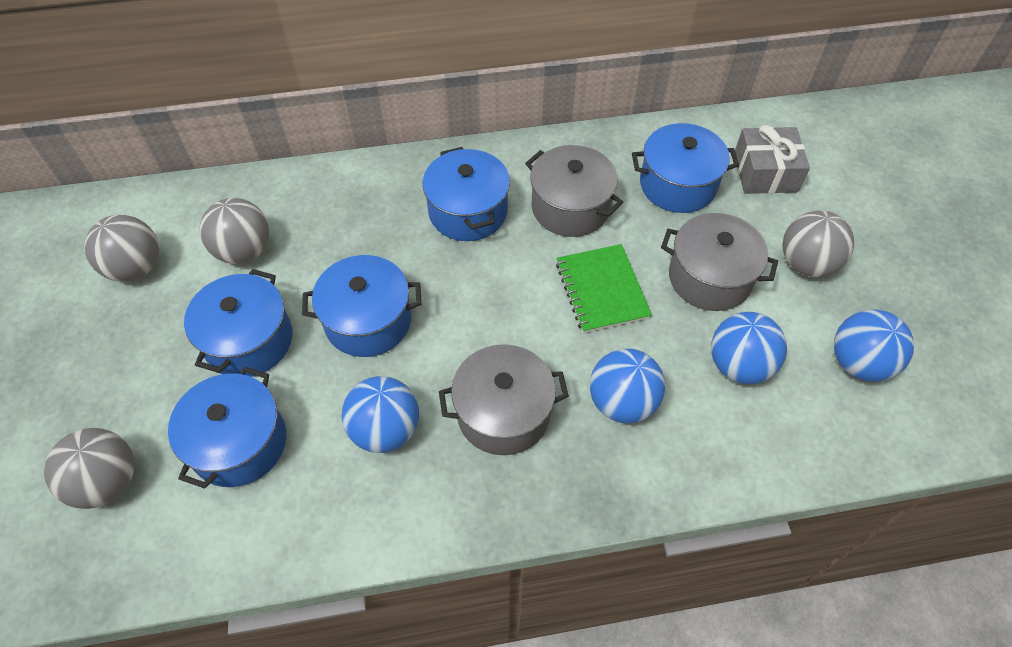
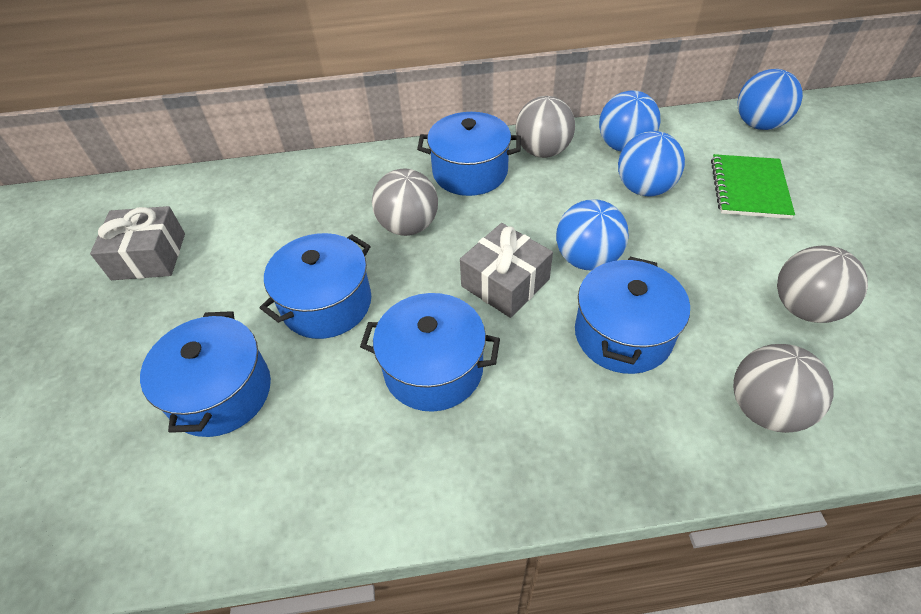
grey gift: [735,125,810,194] = 1 -> [90,206,185,280] [460,223,553,318] = 2
grey pot: [439,344,569,455] [525,145,623,237] [661,213,778,311] = 3 -> none = 0

